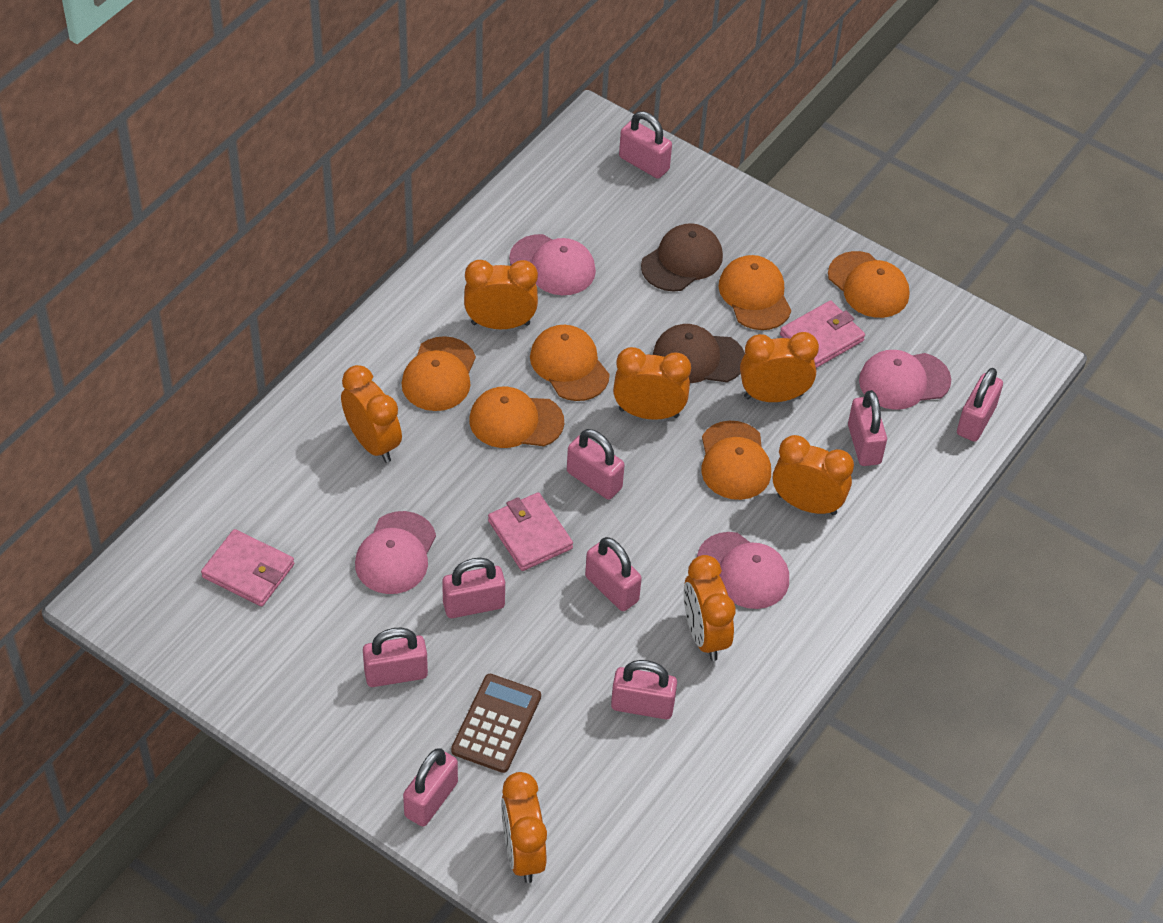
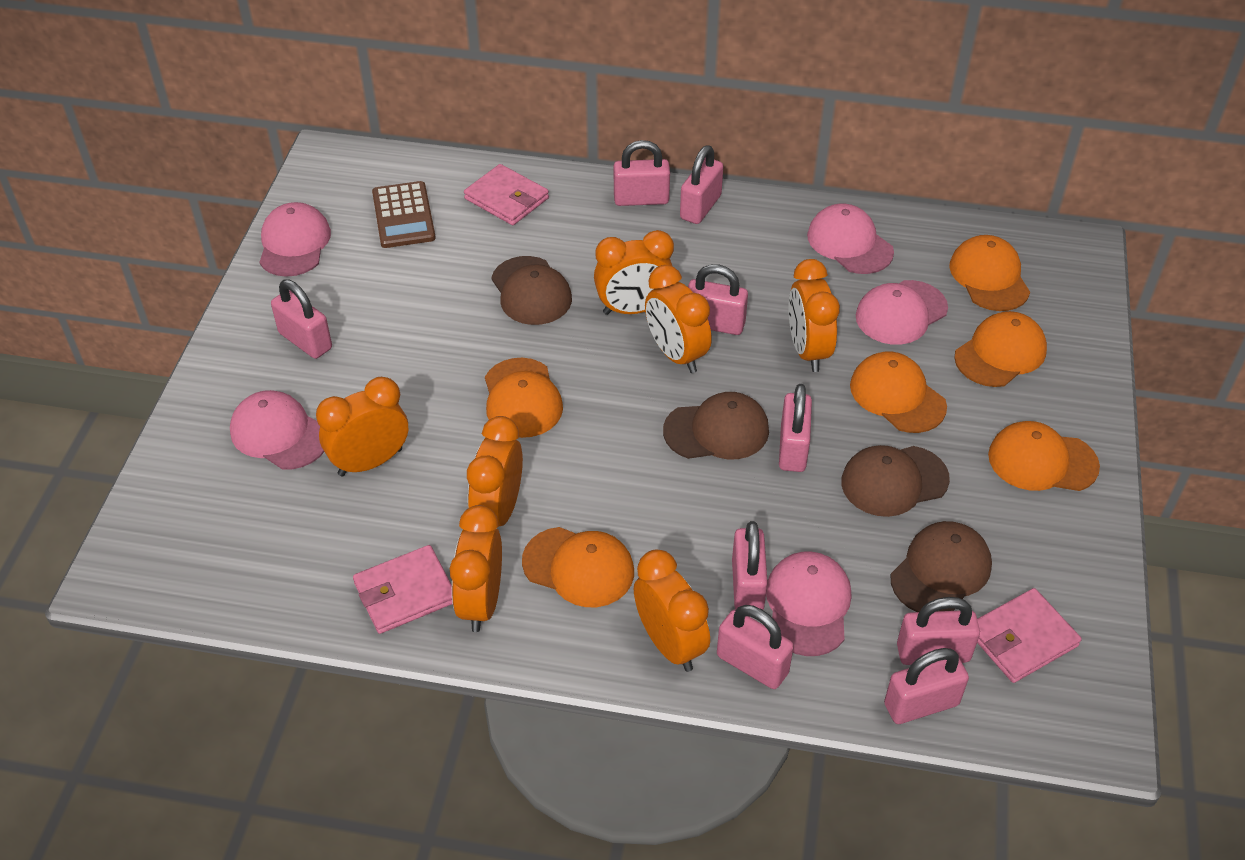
brown cap: [641,223,723,292] [653,324,745,383] = 2 -> [491,256,572,325] [663,392,769,459] [841,445,950,517] [891,521,992,612] = 4
pink cap: [355,511,436,594] [509,234,596,295] [697,532,789,609] [859,350,951,410] = 4 -> [230,390,324,470] [259,202,331,277] [766,552,851,656] [807,204,894,274] [856,280,948,345] = 5

